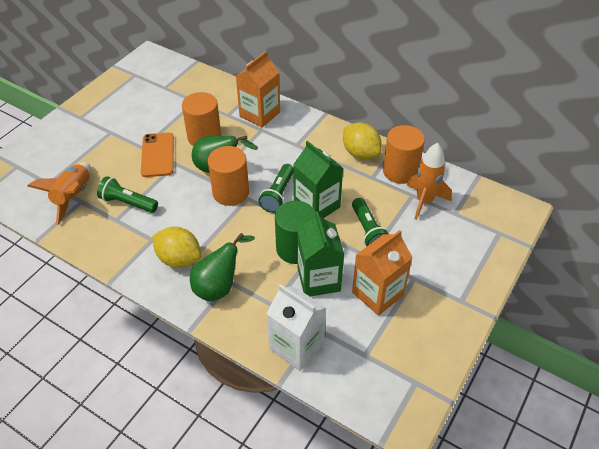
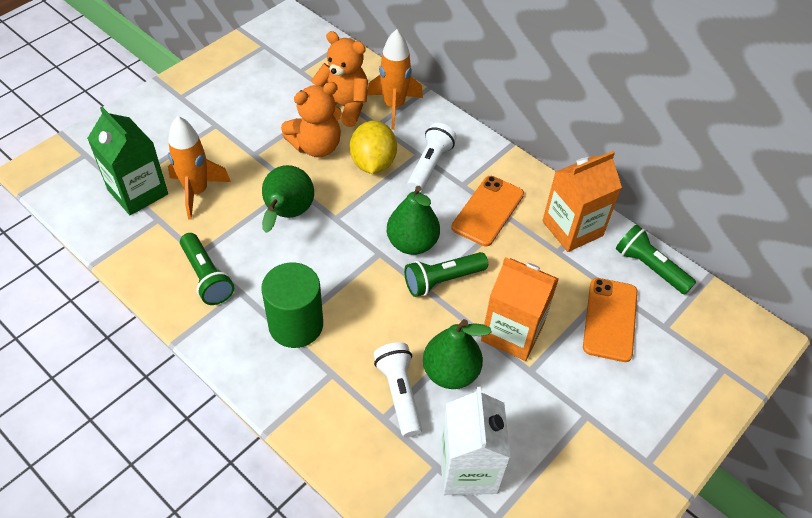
green carton: [293,141,343,218] [297,211,344,297] = 2 -> [87,107,168,215] = 1
green pear: [190,233,255,301] [192,136,258,173] = 2 -> [262,165,314,233] [387,186,440,255] [423,319,492,389] = 3
orange cylinder: [182,92,221,146] [208,146,249,206] [383,125,425,184] = 3 -> none = 0
orange phone: [141,133,174,177] = 1 -> [451,176,524,246] [583,278,638,362] = 2
orange teddy bear: none = 0 -> [281,82,342,157] [311,31,368,127] = 2
white flashlight: none = 0 -> [374,342,422,438] [407,123,457,192] = 2
yellow lemon: [152,227,201,268] [343,123,382,160] = 2 -> [350,120,397,174] = 1

